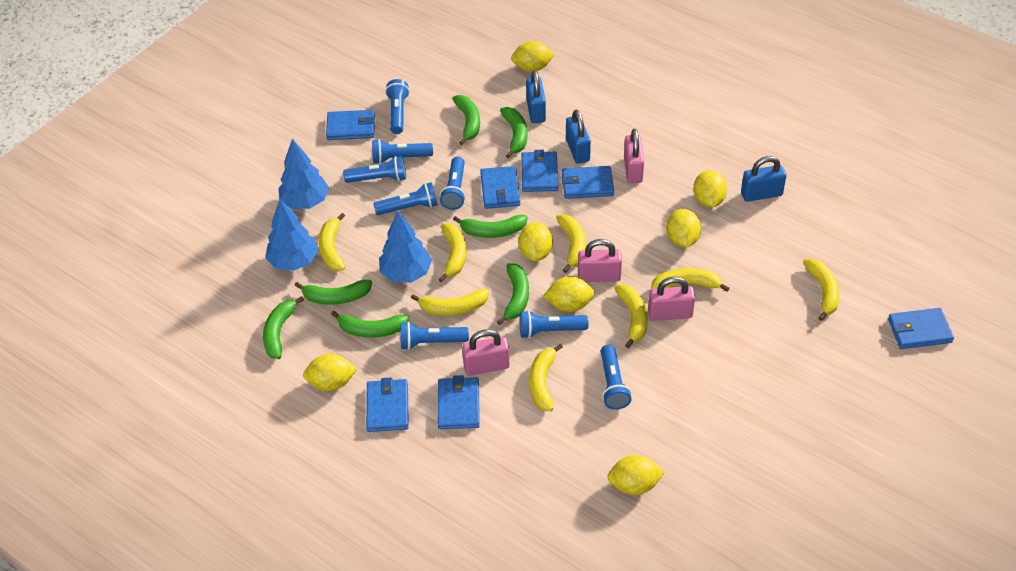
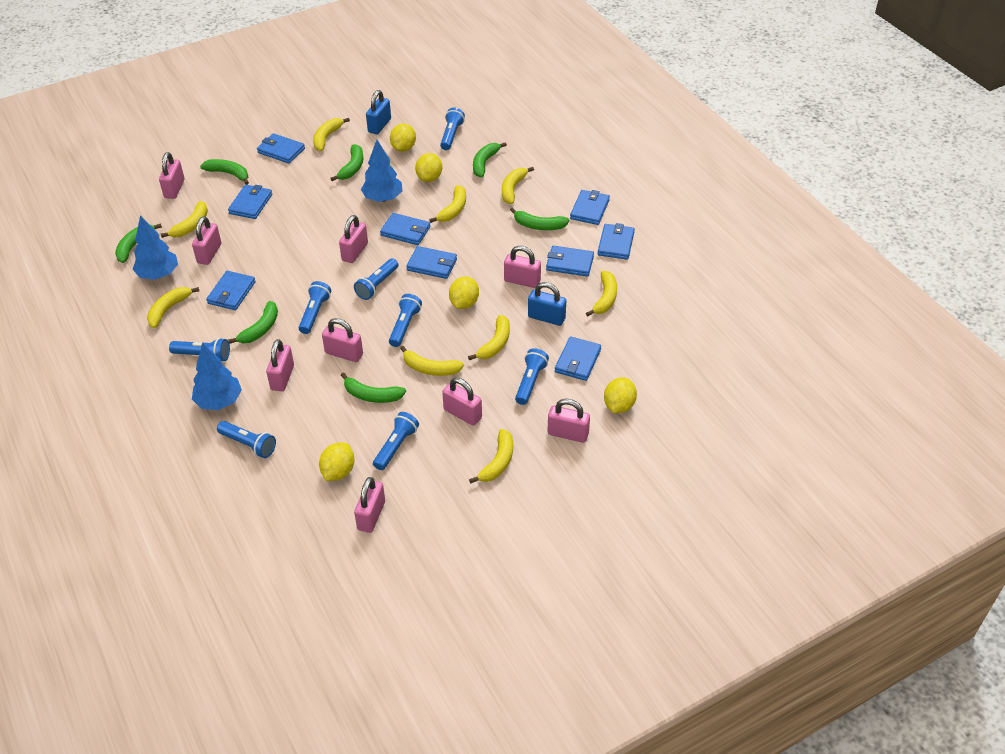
blue padlock: [526,70,546,123] [566,109,591,164] [741,156,786,202] = 3 -> [366,90,391,134] [528,282,566,326] = 2
blue wallet: [326,110,375,140] [366,377,409,432] [438,375,480,429] [480,166,520,209] [521,150,558,192] [562,166,614,199] [888,308,954,349] = 7 -> [206,271,256,310] [228,185,272,219] [257,133,305,164] [380,213,430,245] [406,246,457,279] [546,246,594,277] [555,336,601,381] [570,190,610,225] [598,223,635,260] = 9
pink padlock: [462,329,510,376] [578,239,622,282] [624,129,644,183] [648,277,695,321] = 4 -> [159,152,185,199] [192,216,221,265] [266,339,294,391] [322,318,363,362] [339,215,368,263] [354,477,385,533] [442,378,482,426] [504,246,541,288] [547,399,590,443] = 9
yellow banana: [319,213,345,271] [411,289,489,316] [438,223,466,282] [529,344,563,411] [556,214,586,273] [614,284,648,348] [651,268,729,292] [803,259,840,321] = 8 -> [147,287,199,328] [161,201,208,238] [313,118,350,151] [400,346,464,376] [429,185,466,223] [468,315,510,360] [469,429,513,483] [502,167,534,204] [586,271,617,316] = 9
yellow lemon: [303,354,357,391] [511,41,555,72] [518,222,553,261] [543,276,595,312] [607,455,665,495] [666,209,701,247] [693,170,727,208] = 7 -> [319,443,354,481] [390,124,416,152] [415,153,442,182] [449,276,479,309] [604,377,637,413] = 5

